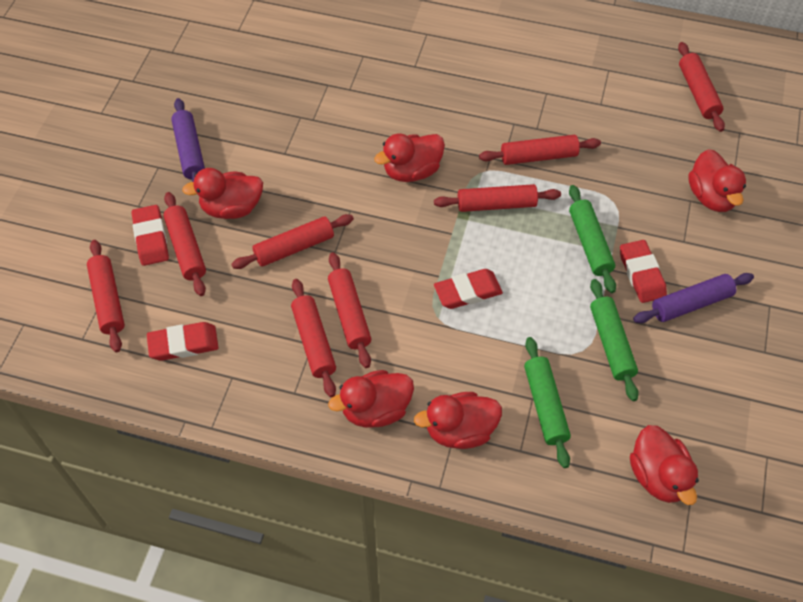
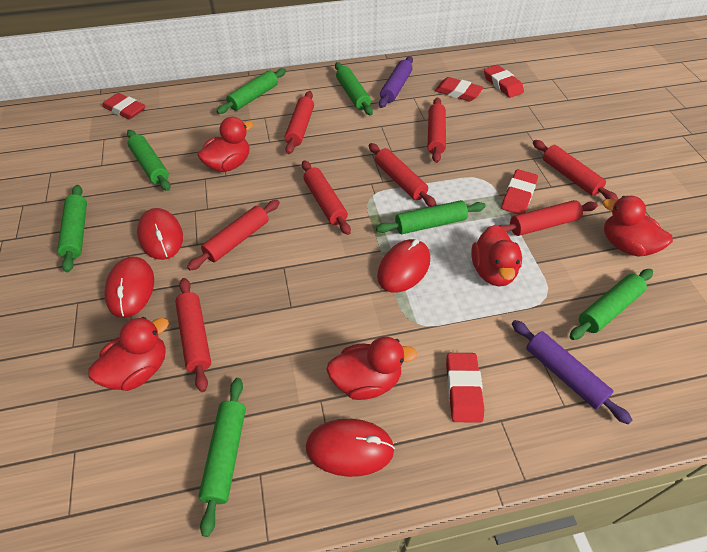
green rolling pin: [524,337,571,468] [569,185,616,293] [590,279,639,401] = 3 -> [57,185,87,272] [127,130,171,191] [198,378,246,537] [216,68,286,114] [335,62,373,115] [376,200,486,234] [570,269,653,340] = 7
red duck: [182,168,263,219] [328,370,414,428] [374,134,445,182] [414,392,502,449] [630,425,699,505] [688,149,746,212] = 6 -> [88,317,169,391] [197,117,253,172] [326,337,417,400] [471,225,522,287] [602,196,673,257] = 5
red eraser: [131,205,169,266] [147,322,219,361] [434,269,503,309] [620,240,667,303] = 4 -> [102,93,146,120] [435,77,484,101] [446,353,484,423] [484,65,524,98] [501,169,538,215] = 5
red mouse: none = 0 -> [104,256,154,318] [137,208,183,260] [306,419,395,477] [377,239,430,293] = 4

